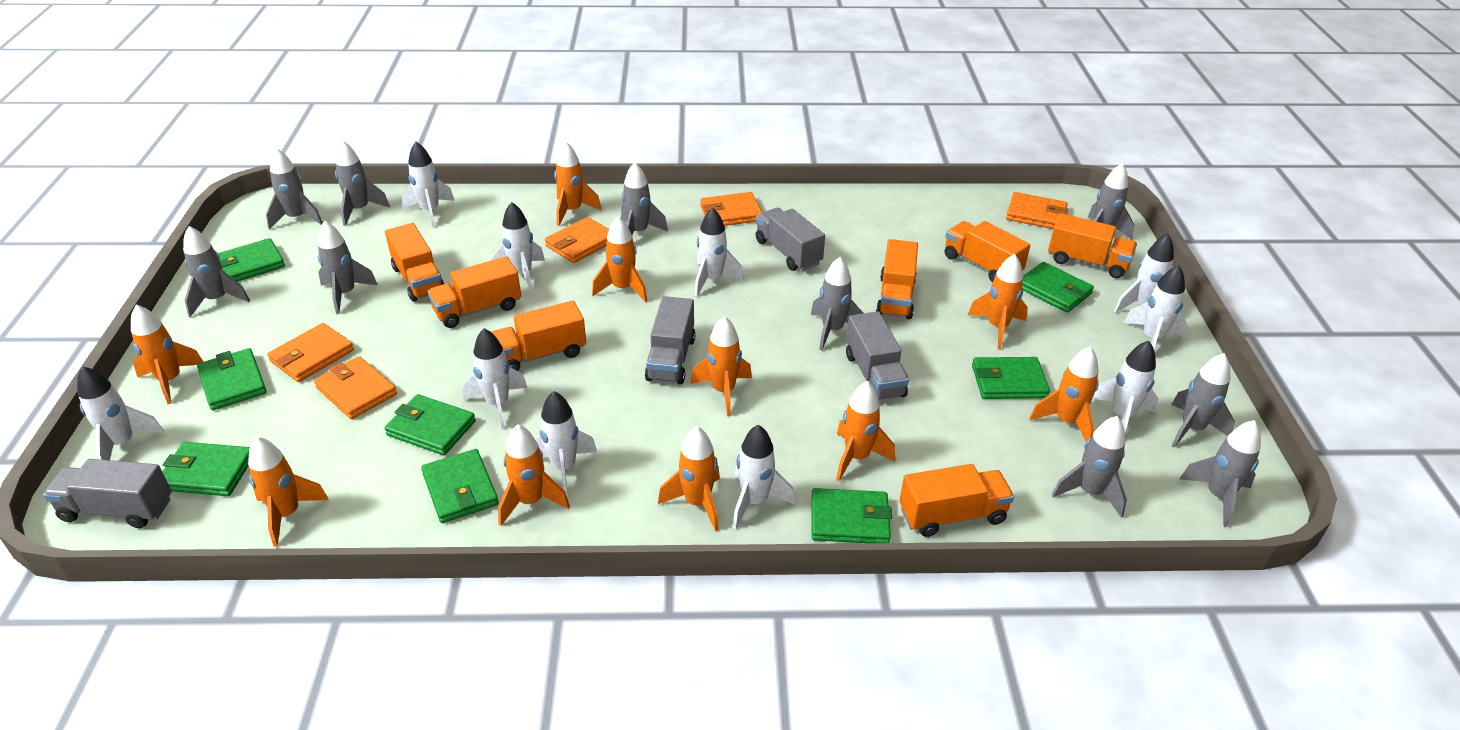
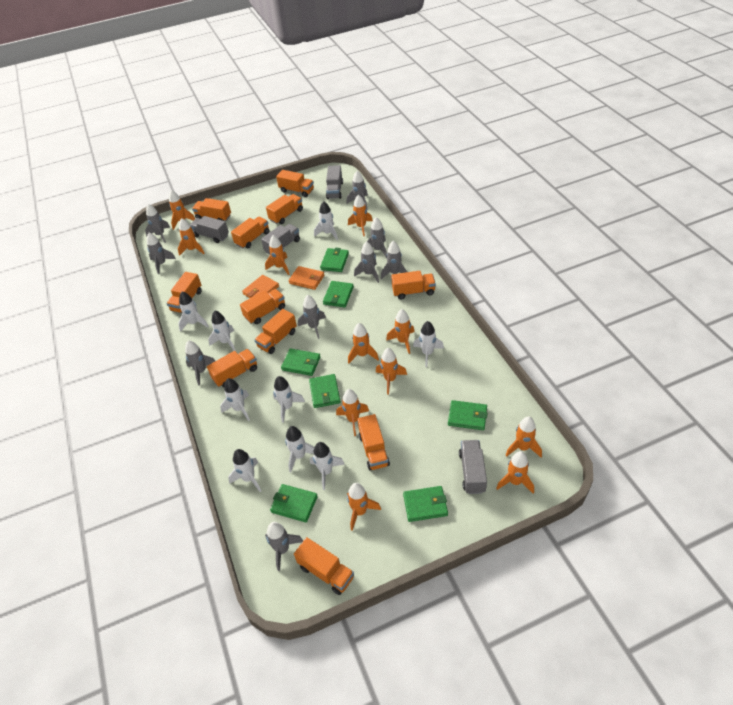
green wallet: [162,442,250,496] [197,348,267,410] [218,238,285,282] [385,394,476,455] [421,449,499,523] [811,488,892,543] [972,357,1050,399] [1022,262,1094,313] = 8 -> [270,484,318,522] [281,348,321,376] [309,374,341,408] [320,248,349,272] [323,281,354,307] [403,486,448,522] [448,400,488,430] = 7
grey rocket: [183,226,250,317] [266,148,323,229] [318,221,378,314] [335,140,390,226] [621,162,668,235] [811,257,863,350] [1052,416,1127,518] [1088,163,1134,239] [1171,353,1235,448] [1179,420,1261,527] = 10 -> [145,204,170,243] [147,233,176,274] [185,340,215,386] [265,522,303,571] [298,295,326,339] [346,170,368,210] [354,241,379,283] [367,217,387,258] [381,241,407,279] = 9
orange rocket: [131,305,203,404] [248,436,329,547] [498,424,570,526] [554,141,602,226] [592,216,647,302] [658,426,720,531] [690,316,752,416] [836,381,895,481] [967,254,1028,349] [1029,346,1098,442] = 10 -> [169,190,195,230] [178,218,205,256] [265,235,290,275] [336,389,369,436] [347,483,381,531] [348,195,373,236] [348,323,379,364] [376,348,407,394] [386,309,414,354] [496,451,534,494] [505,416,542,457] = 11
orange truck: [385,223,445,302] [428,256,521,328] [492,301,586,371] [876,239,918,319] [899,464,1014,537] [945,221,1030,282] [1048,213,1137,278] = 7 -> [167,272,201,313] [192,198,231,221] [207,349,257,387] [231,217,269,249] [240,289,285,324] [254,309,297,354] [266,194,303,224] [276,170,314,197] [294,537,354,595] [357,414,390,471] [391,271,436,299] = 11
orange wallet: [267,323,354,382] [314,356,397,419] [545,217,609,263] [700,192,762,226] [1006,192,1068,229] = 5 -> [242,275,279,298] [289,266,324,290] = 2
white rocket: [77,366,164,460] [402,142,455,227] [463,328,527,429] [491,202,545,292] [535,391,597,497] [694,207,744,297] [733,425,795,529] [1092,341,1158,431] [1114,234,1174,313] [1124,265,1187,348] = 10 -> [178,292,209,331] [208,311,236,351] [220,378,250,421] [228,449,261,492] [273,376,305,423] [285,426,315,472] [310,442,345,490] [314,201,338,240] [413,321,444,367] = 9

